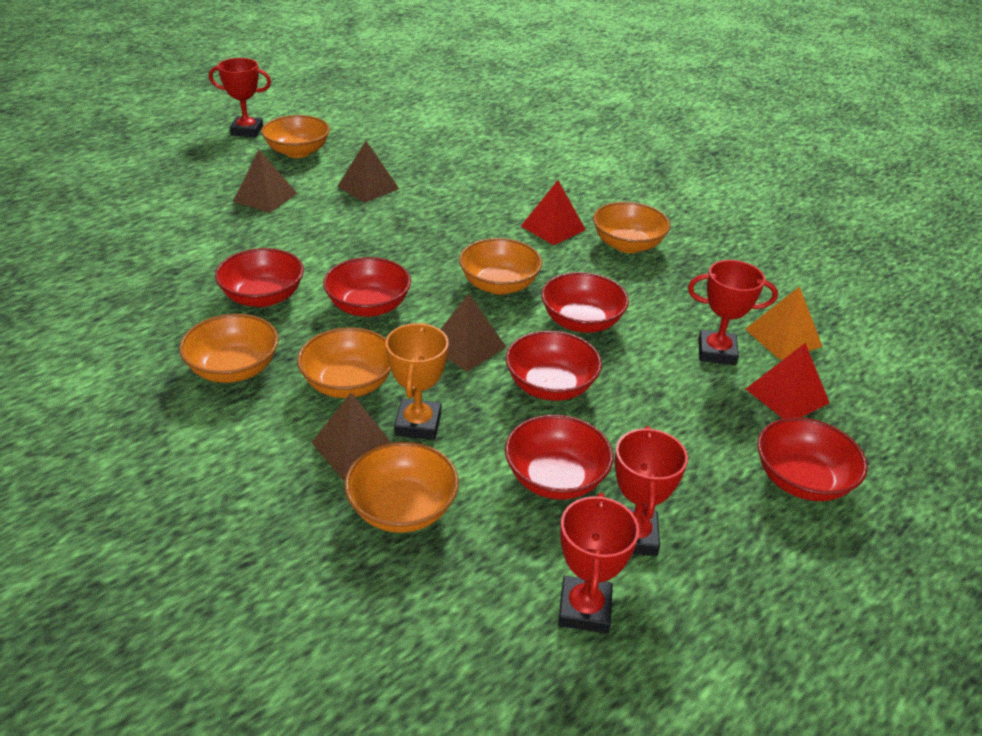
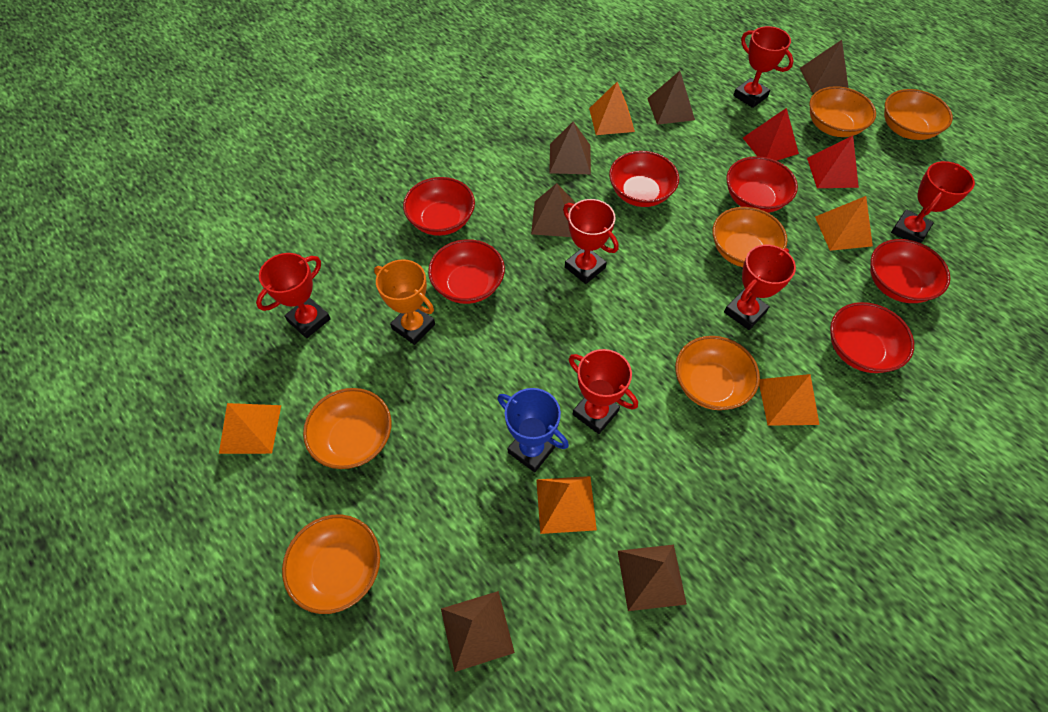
blue trophy: none = 0 -> [497,388,569,472] = 1
brown pyramid: [233,150,297,213] [311,392,391,481] [338,141,399,203] [440,293,506,372] = 4 -> [441,591,515,672] [531,183,576,237] [549,122,591,174] [618,545,687,611] [647,71,695,125] [800,40,848,93] = 6
orange pyramid: [745,286,823,360] = 1 -> [219,403,281,454] [536,476,597,534] [589,82,635,135] [759,374,820,426] [815,196,873,251] = 5
red trophy: [209,58,271,137] [558,493,639,633] [615,426,688,556] [688,260,778,365] = 4 -> [256,253,331,338] [563,199,619,284] [569,349,638,434] [724,245,796,330] [733,26,793,108] [891,161,975,243] = 6

